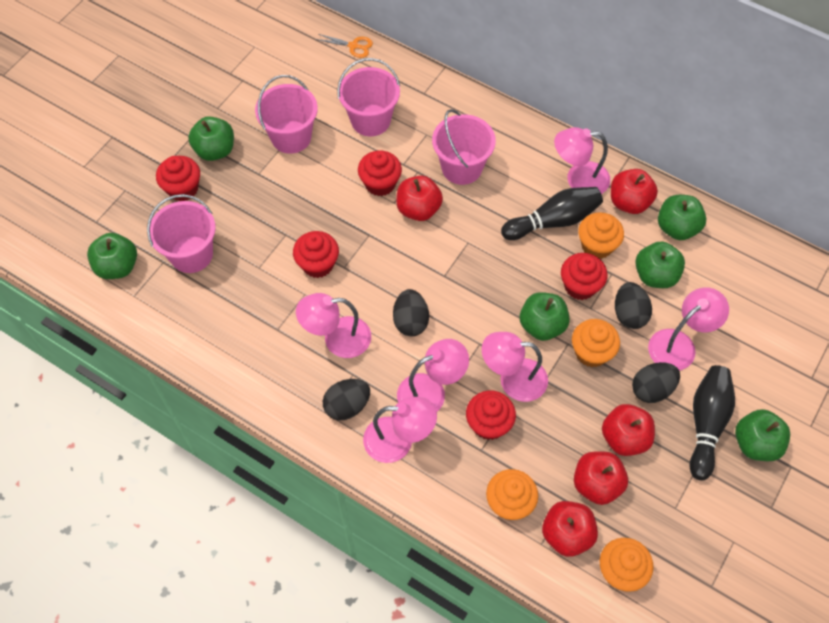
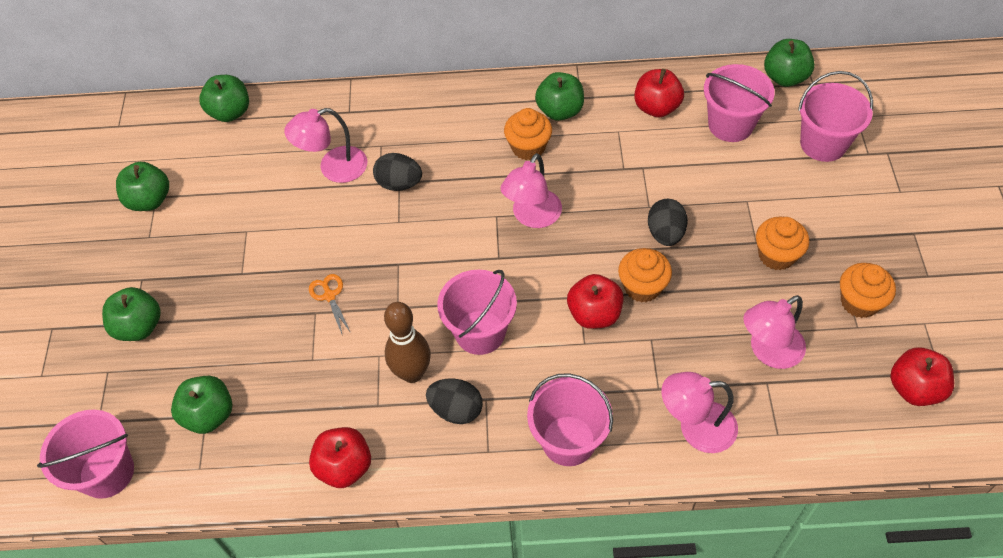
black bowling pin: [501,187,603,240] [689,365,735,480] = 2 -> none = 0
black egg: [323,379,370,420] [393,289,429,336] [615,282,652,329] [632,362,680,403] = 4 -> [373,153,422,191] [426,379,483,424] [648,199,688,246] = 3
brown bowling pin: none = 0 -> [384,302,431,383] = 1
pink bucket: [147,194,216,273] [255,75,318,154] [337,58,400,136] [432,109,496,185] = 4 -> [37,410,134,499] [437,270,517,355] [527,373,613,466] [704,64,775,142] [798,71,873,162] = 5
pink lamp: [296,293,371,358] [363,397,437,463] [397,339,469,411] [482,332,548,402] [554,127,610,194] [648,287,729,370] = 6 -> [284,108,368,183] [500,153,562,228] [662,372,738,453] [743,295,806,369] = 4
red apple: [396,176,443,221] [542,501,598,557] [574,451,628,505] [602,404,655,456] [611,169,658,214] = 5 -> [309,427,371,488] [567,274,624,329] [634,69,684,118] [890,348,954,406] = 4
red cupcake: [156,156,200,201] [293,231,339,278] [358,151,402,196] [466,391,516,440] [561,253,607,300] = 5 -> none = 0

